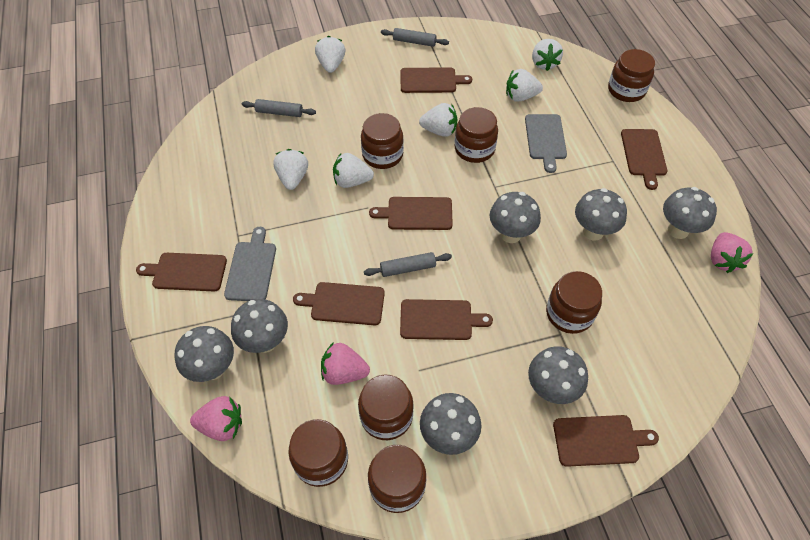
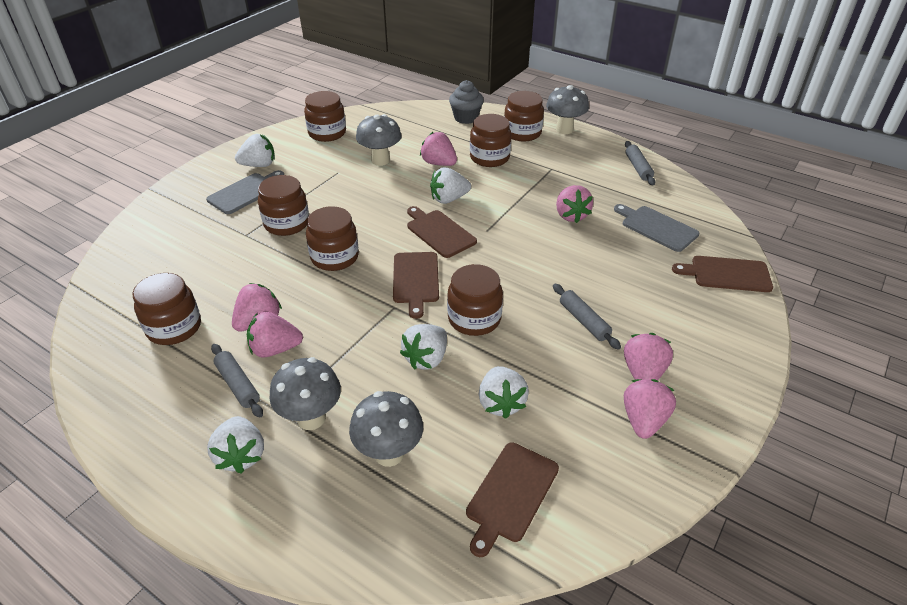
brown cutting board: [136,253,227,291] [293,282,385,325] [369,197,453,230] [400,299,493,340] [401,67,472,93] [553,415,659,467] [621,129,667,190] = 7 -> [393,252,439,319] [407,206,477,258] [466,442,559,557] [672,256,773,292] = 4
grey cupcake: none = 0 -> [449,80,484,124] = 1
grey mushroom: [174,326,234,382] [231,299,288,353] [420,393,481,455] [489,192,541,243] [528,346,588,404] [575,188,627,241] [663,187,717,239] = 7 -> [269,357,341,430] [349,391,423,467] [356,114,401,166] [546,85,589,134] = 4
pink strawberry: [190,396,242,441] [321,342,370,385] [711,232,753,273] = 3 -> [232,283,282,332] [247,311,303,358] [420,132,457,166] [556,185,593,223] [624,333,673,380] [624,379,676,439] = 6
white strawberry: [273,149,308,190] [315,36,345,73] [333,153,374,188] [419,103,457,137] [506,69,543,102] [532,39,563,71] = 6 -> [207,416,264,474] [235,134,275,167] [400,324,447,370] [430,167,471,204] [479,366,529,419] = 5

